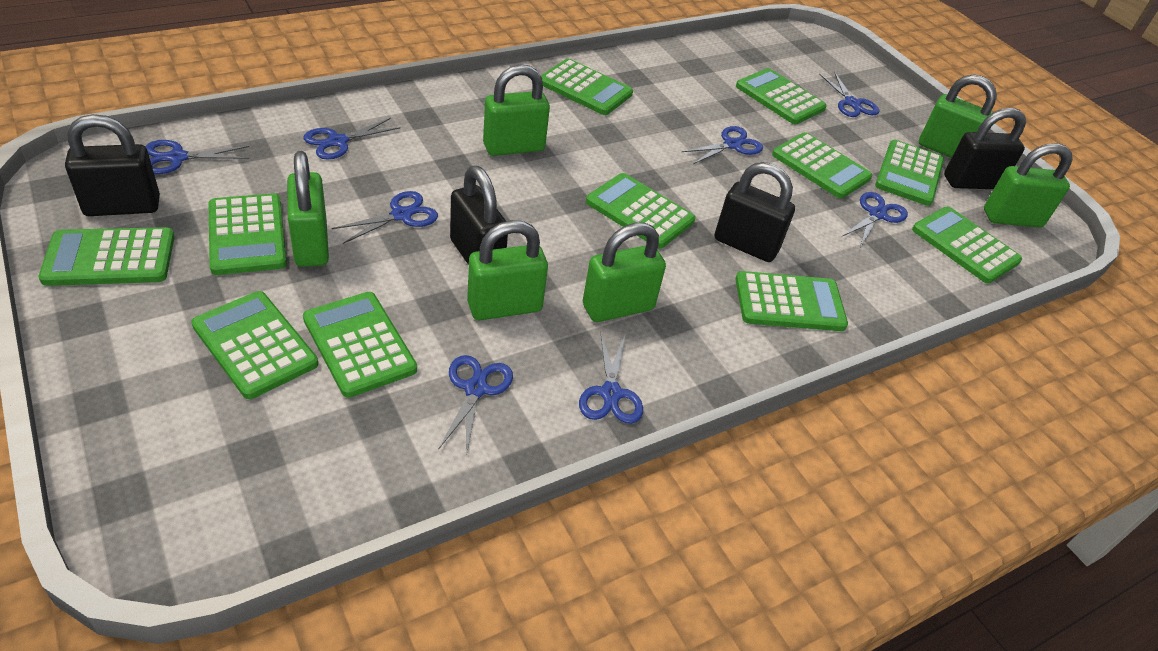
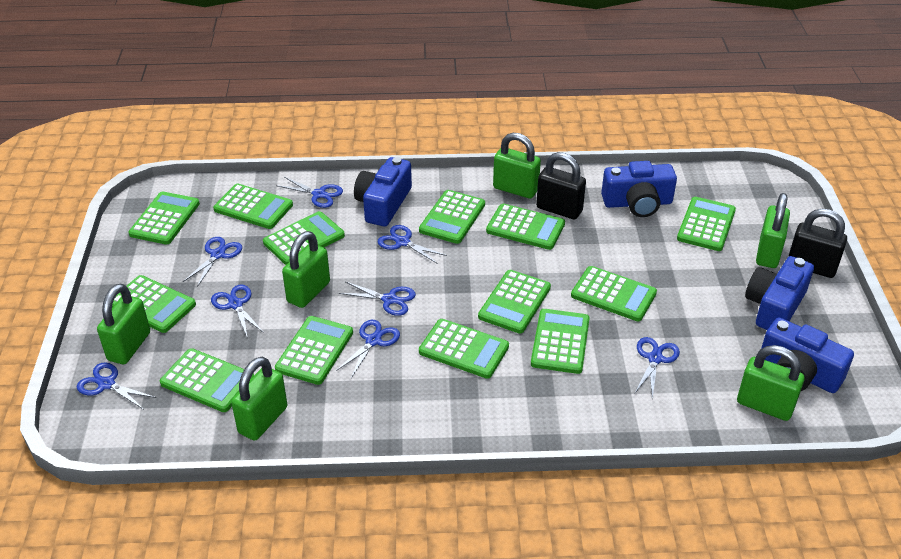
black padlock: [65,114,160,216] [450,166,508,265] [715,162,795,262] [944,108,1026,189] = 4 -> [536,152,586,219] [788,209,847,278] = 2
blue camera: none = 0 -> [354,157,412,226] [601,161,677,217] [745,256,814,330] [761,318,854,393] = 4
green calculator: [39,227,175,286] [191,291,318,399] [208,194,287,275] [303,292,417,398] [541,59,633,115] [586,173,695,248] [735,271,848,331] [736,68,827,124] [772,132,873,199] [875,140,944,206] [912,207,1022,283] = 11 -> [112,275,196,333] [128,191,200,245] [160,348,254,412] [213,184,293,229] [263,211,345,265] [275,316,353,385] [419,190,485,244] [419,319,509,379] [478,270,551,334] [486,204,565,250] [531,309,590,374] [571,266,657,321] [677,197,736,251] = 13

